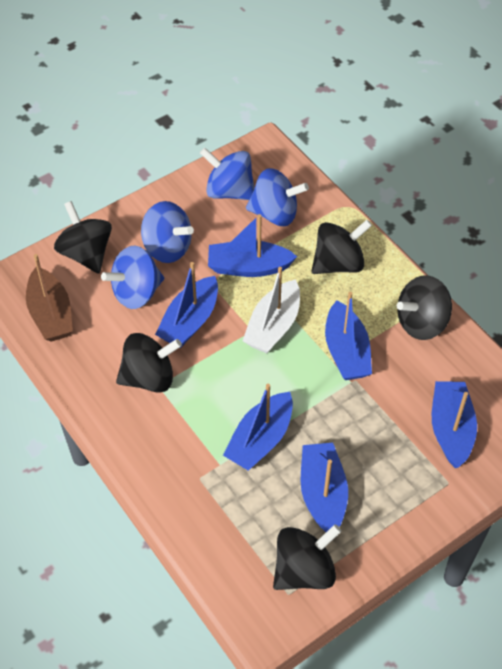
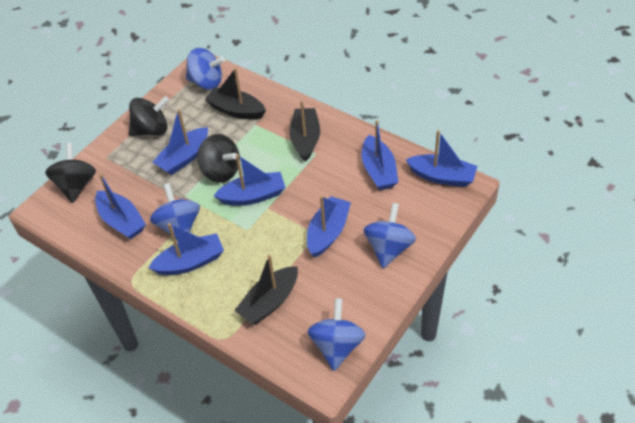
black boat: none = 0 -> [204,68,266,120] [234,255,298,325] [289,100,320,162] = 3
black spinning top: [54,201,112,274] [116,333,182,393] [273,524,341,590] [311,220,372,274] [397,275,452,340] = 5 -> [45,142,96,203] [129,96,169,136] [197,134,240,183] = 3
blue boat: [155,262,218,348] [208,214,297,277] [223,384,293,471] [301,443,348,532] [325,292,372,380] [432,381,477,468] = 6 -> [95,174,146,239] [148,223,224,275] [153,109,208,175] [214,154,286,206] [307,196,351,257] [362,120,398,190] [406,130,477,187] = 7
brown boat: [26,254,73,342] = 1 -> none = 0
white boat: [243,267,300,353] = 1 -> none = 0

